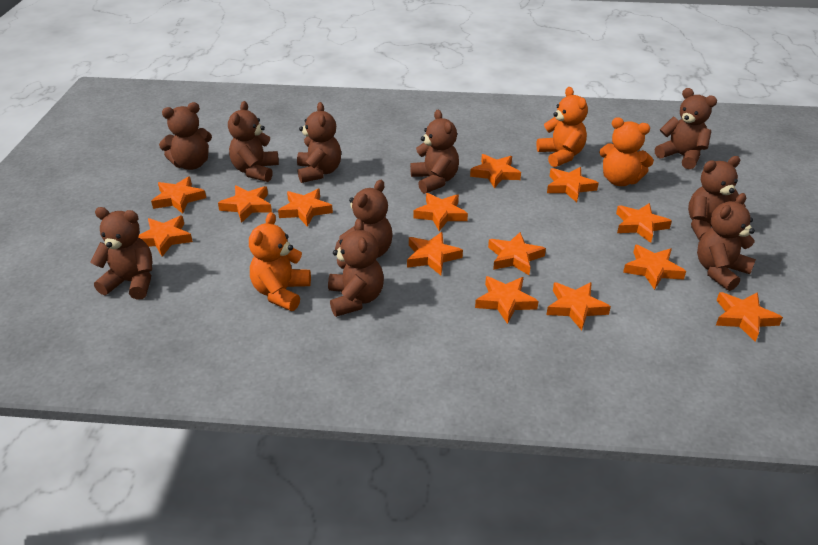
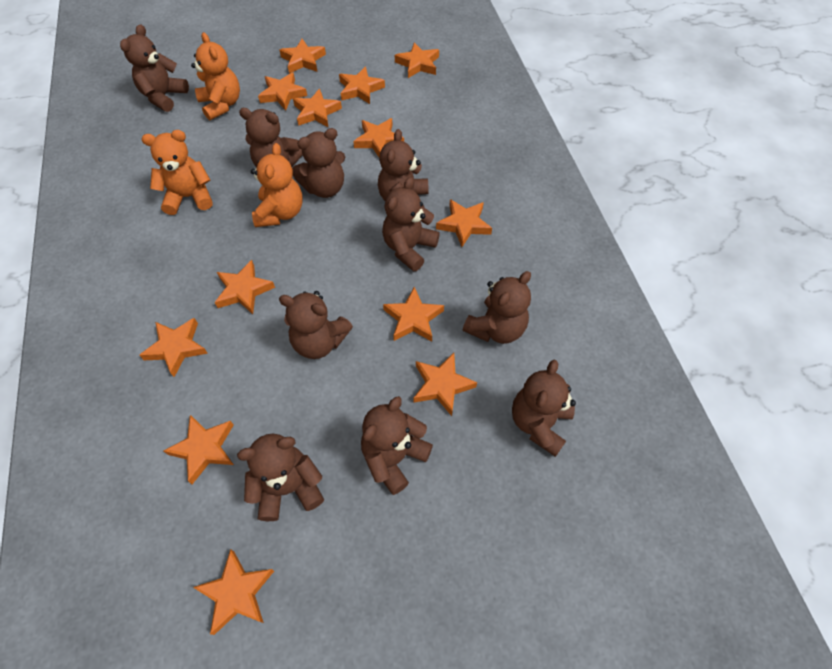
orange star: [138,216,193,257] [151,176,206,214] [218,186,272,223] [278,189,333,227] [407,232,463,275] [413,193,468,231] [470,154,521,188] [475,276,538,324] [488,232,546,275] [546,282,611,331] [547,167,599,202] [616,203,672,243] [623,245,686,290] [716,292,783,342] = 14 -> [139,318,208,377] [164,415,234,484] [193,549,274,635] [214,260,275,314] [258,72,307,111] [279,39,326,73] [293,89,342,127] [339,67,385,104] [353,118,404,157] [383,287,444,342] [395,42,439,78] [413,353,477,416] [436,199,492,247] = 13

